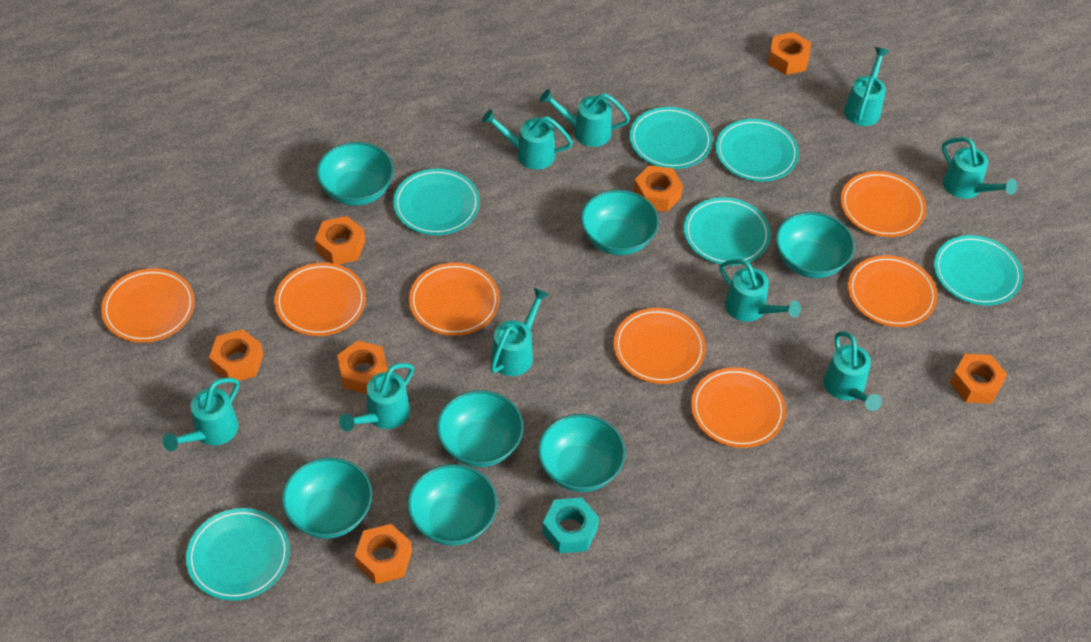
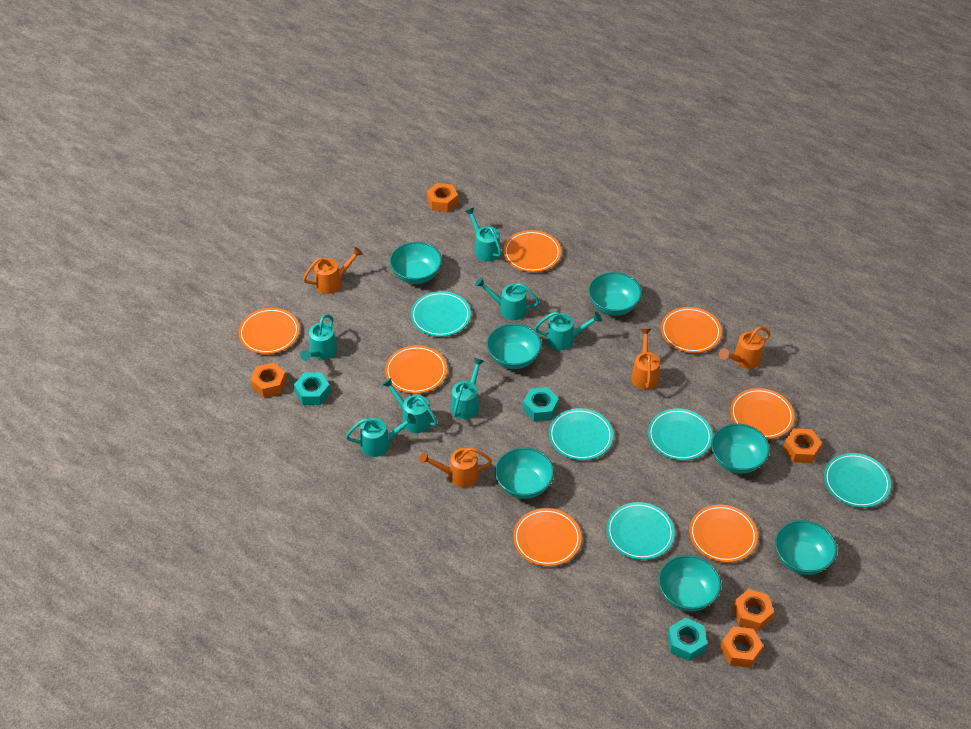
orange nut: [209,329,263,381] [315,216,365,265] [337,341,388,394] [355,524,412,584] [633,165,683,212] [768,32,811,75] [950,354,1007,404] = 7 -> [250,362,287,398] [427,183,458,212] [720,626,763,668] [733,589,774,631] [783,428,822,463] = 5
orange watering can: none = 0 -> [303,247,363,294] [419,447,492,488] [631,329,660,390] [719,327,770,369] = 4
turquoise nut: [542,497,599,554] = 1 -> [294,373,331,405] [523,387,559,421] [668,617,707,661] = 3
turquoise plate: [186,508,290,601] [393,169,480,235] [629,107,712,169] [684,197,771,265] [716,119,799,182] [934,235,1023,306] = 6 -> [411,291,471,337] [549,408,613,460] [606,502,675,560] [648,408,713,461] [824,453,891,508] = 5
turquoise watering can: [163,378,239,451] [339,363,414,432] [482,109,573,170] [490,288,549,376] [540,89,630,147] [719,259,801,322] [823,331,882,411] [844,47,889,126] [942,137,1017,199] = 9 -> [300,314,337,361] [346,413,416,457] [382,378,437,433] [451,358,484,419] [465,208,501,262] [475,277,539,320] [535,312,602,350] = 7

